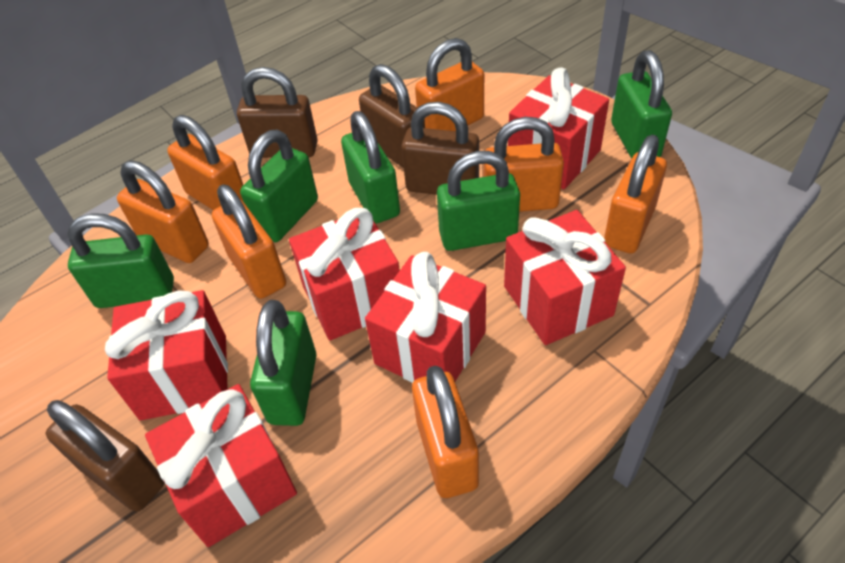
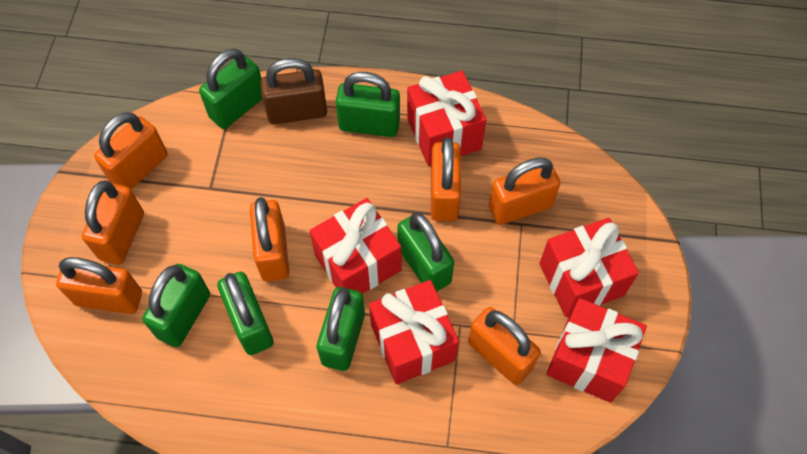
brown padlock: [46,400,164,512] [237,67,318,158] [359,64,425,168] [401,102,479,195] = 4 -> [260,58,327,124] = 1
red gift: [105,290,228,420] [145,384,297,547] [289,208,400,341] [365,252,486,383] [504,210,626,345] [508,67,609,190] = 6 -> [310,198,401,294] [369,280,459,384] [407,71,486,166] [539,218,639,317] [546,298,647,403] = 5

